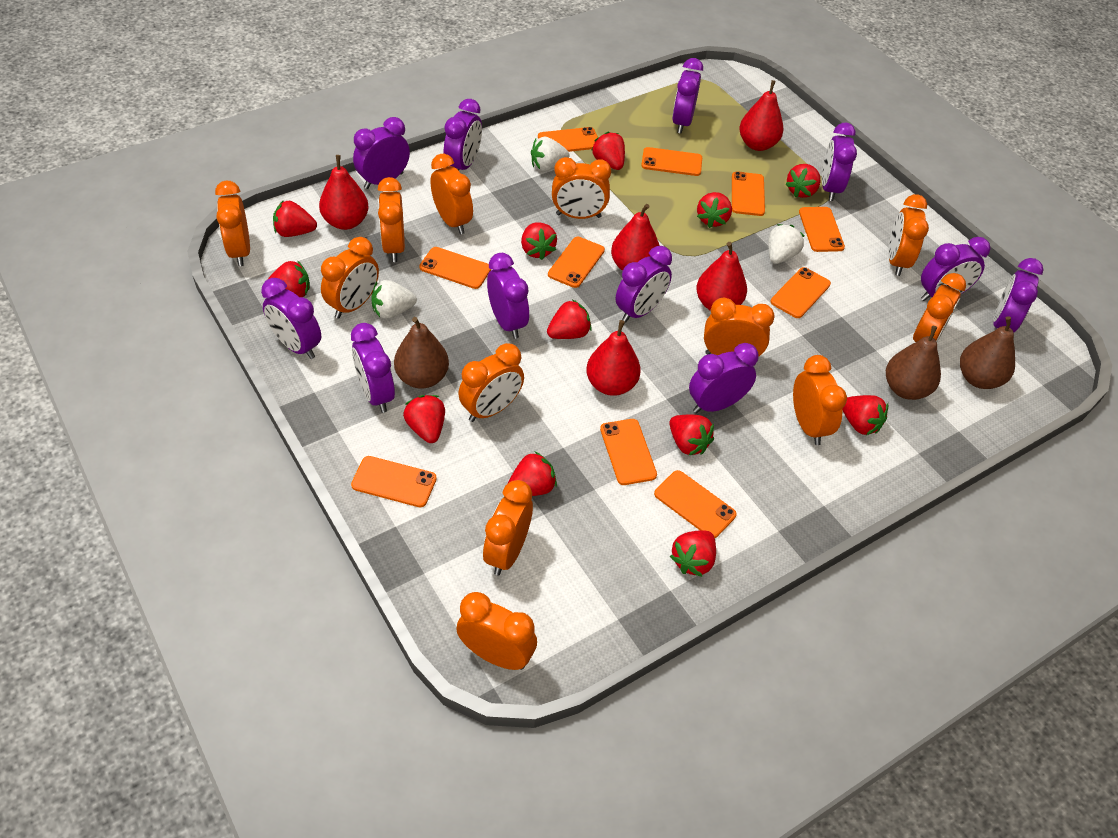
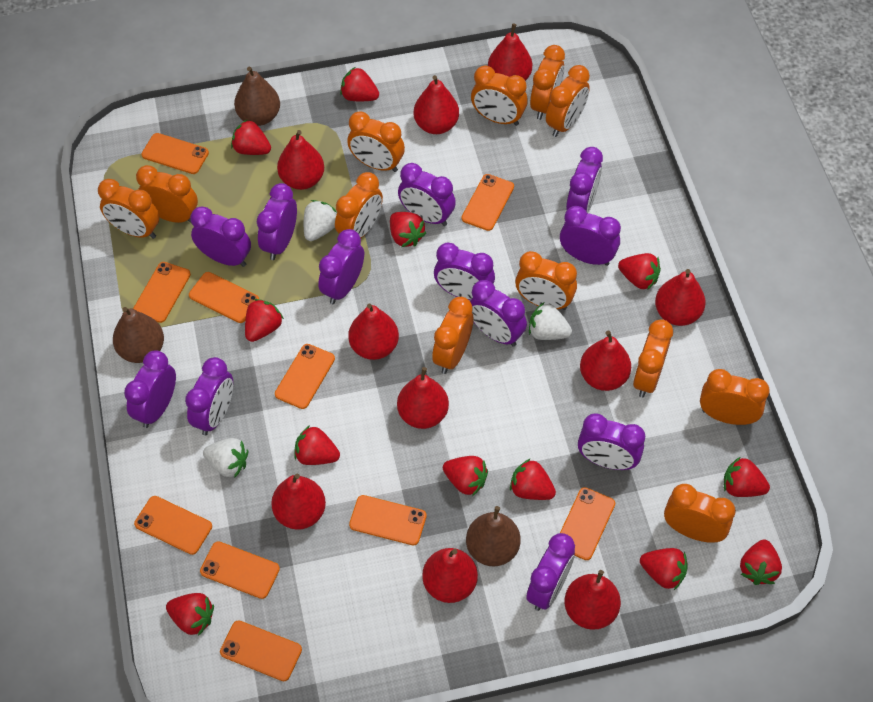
purple clock: [261,278,321,359] [351,323,395,413] [353,117,410,189] [444,99,482,171] [487,253,529,339] [616,246,672,323] [672,58,703,134] [689,343,759,413] [822,123,857,201] [921,237,991,301] [993,258,1043,333] = 11 -> [124,350,176,428] [185,357,233,435] [190,206,251,267] [257,183,297,260] [318,229,364,304] [398,163,456,226] [434,243,495,300] [470,280,527,347] [526,533,575,611] [560,206,621,266] [566,147,603,213] [578,413,645,470] = 12
red pear: [319,155,368,230] [586,320,641,396] [611,204,660,271] [696,242,747,311] [739,80,784,151] = 5 -> [271,474,326,530] [277,130,324,190] [348,304,399,360] [397,367,449,429] [414,75,459,134] [422,548,478,603] [488,23,532,81] [564,570,621,630] [580,331,631,391] [655,269,706,326] = 10

